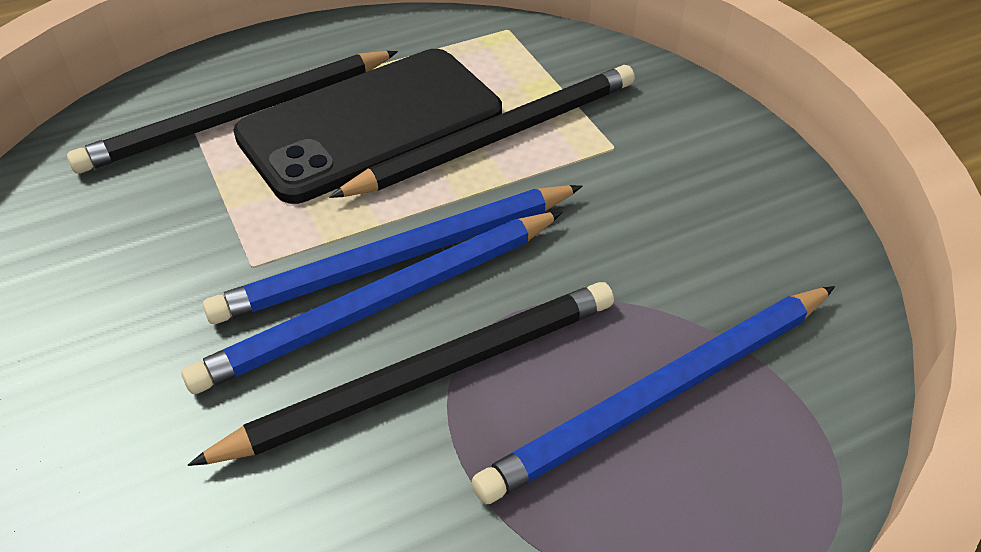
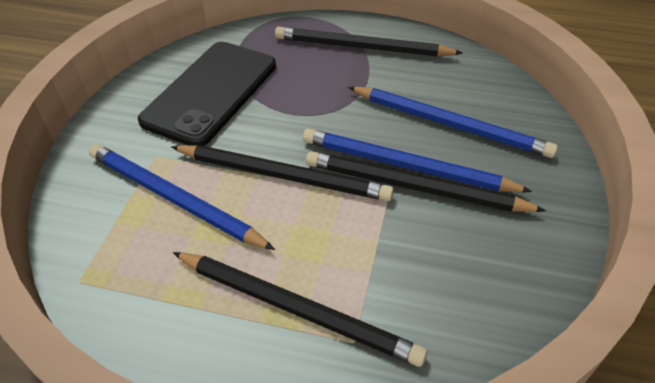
black pencil: [67,51,398,174] [188,282,614,466] [329,65,635,198] = 3 -> [171,145,394,201] [173,252,427,367] [275,27,462,57] [306,151,546,212] = 4

